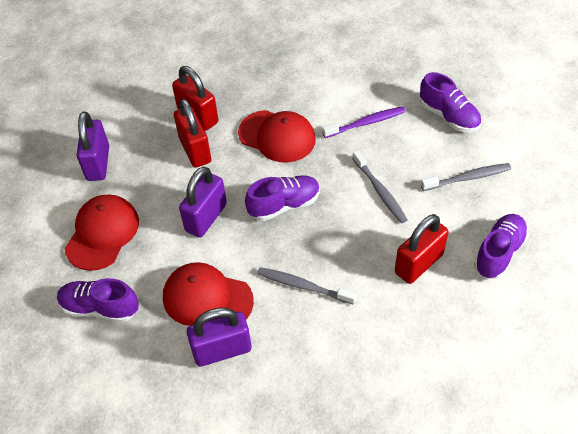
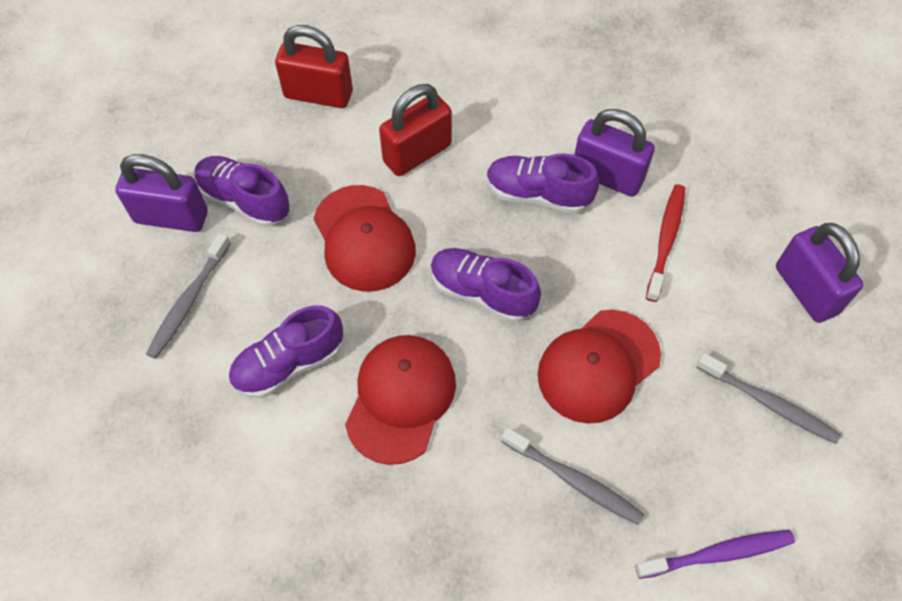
red padlock: [172,66,218,131] [174,99,211,168] [395,214,449,284] = 3 -> [275,25,353,108] [379,84,452,176] = 2
red toothbrush: none = 0 -> [646,184,685,302] = 1

